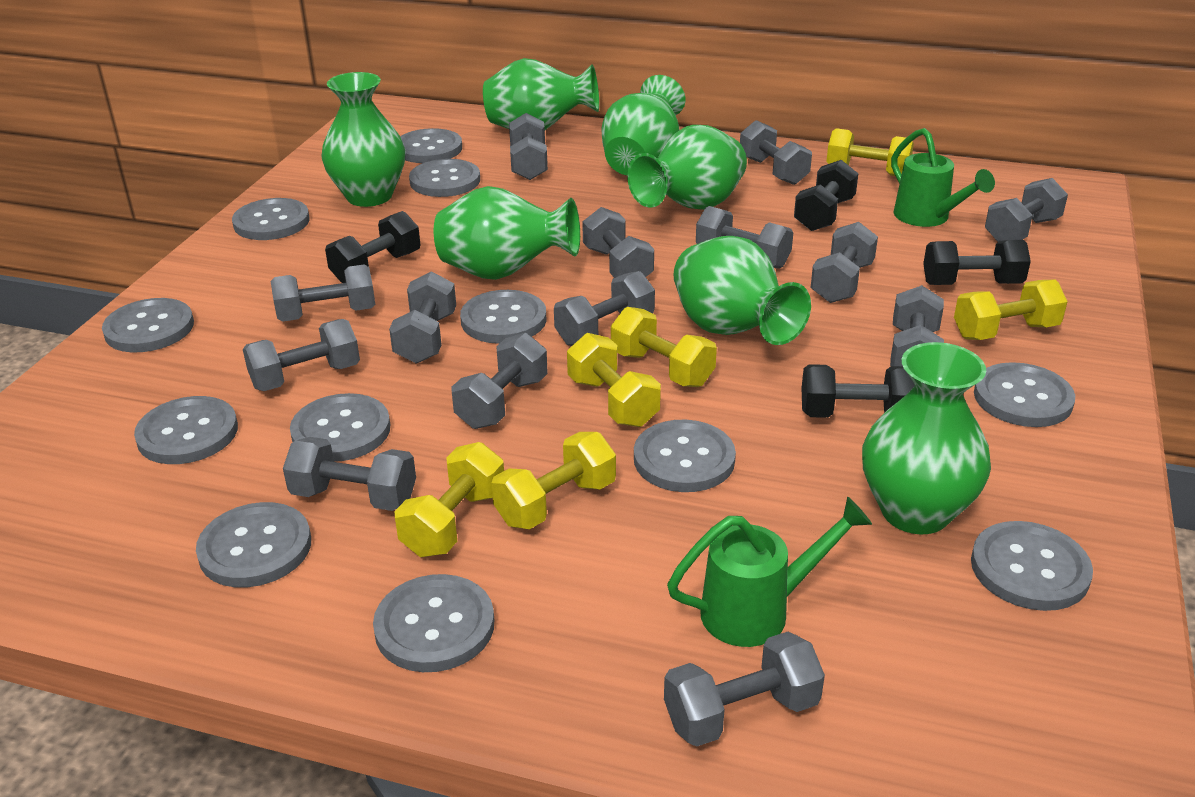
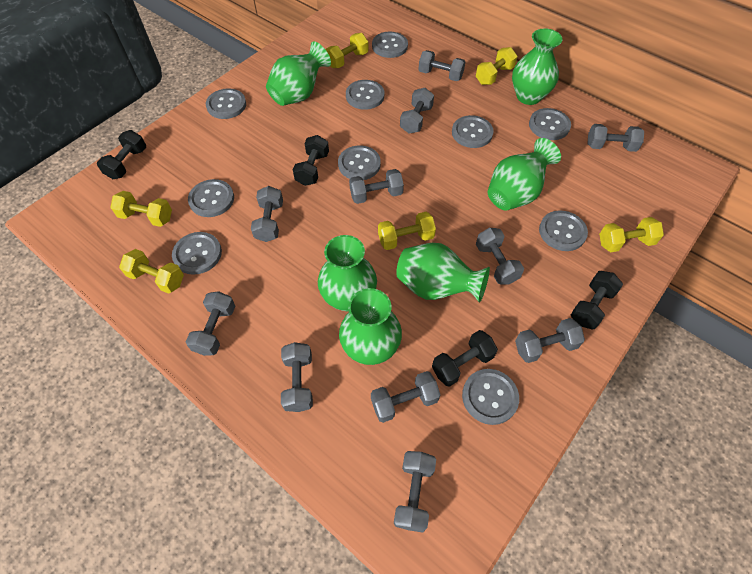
green vase: [321,72,405,207] [434,186,580,280] [483,58,599,130] [601,75,685,175] [627,125,747,210] [673,236,811,345] [862,342,991,534] = 7 -> [266,42,331,106] [318,235,377,312] [339,288,402,365] [396,243,490,303] [488,138,561,211] [512,28,563,105] = 6
green watering can: [667,497,872,647] [891,128,995,227] = 2 -> none = 0
grey button: [102,298,194,352] [134,396,238,464] [196,502,311,587] [232,198,309,240] [290,393,390,462] [373,574,494,672] [400,128,462,163] [409,159,480,197] [460,290,547,344] [634,420,736,492] [971,521,1093,611] [974,362,1075,427] = 12 -> [172,232,222,275] [188,179,234,217] [206,88,246,119] [338,146,381,180] [346,80,384,110] [372,32,408,58] [452,115,493,148] [462,369,519,425] [529,108,571,140] [539,211,588,251] = 10
grey dumbbell: [243,319,360,391] [271,264,375,322] [283,437,416,511] [389,271,456,364] [451,333,548,429] [509,113,548,180] [554,271,655,346] [582,207,654,278] [664,632,825,747] [696,206,793,269] [740,120,812,185] [810,222,878,303] [890,285,944,366] [985,178,1068,242] = 14 -> [186,291,235,356] [251,186,283,242] [281,342,313,412] [349,169,404,204] [371,371,440,423] [394,451,436,533] [400,88,434,134] [418,50,465,81] [476,228,524,285] [515,318,585,363] [587,124,644,152] = 11

